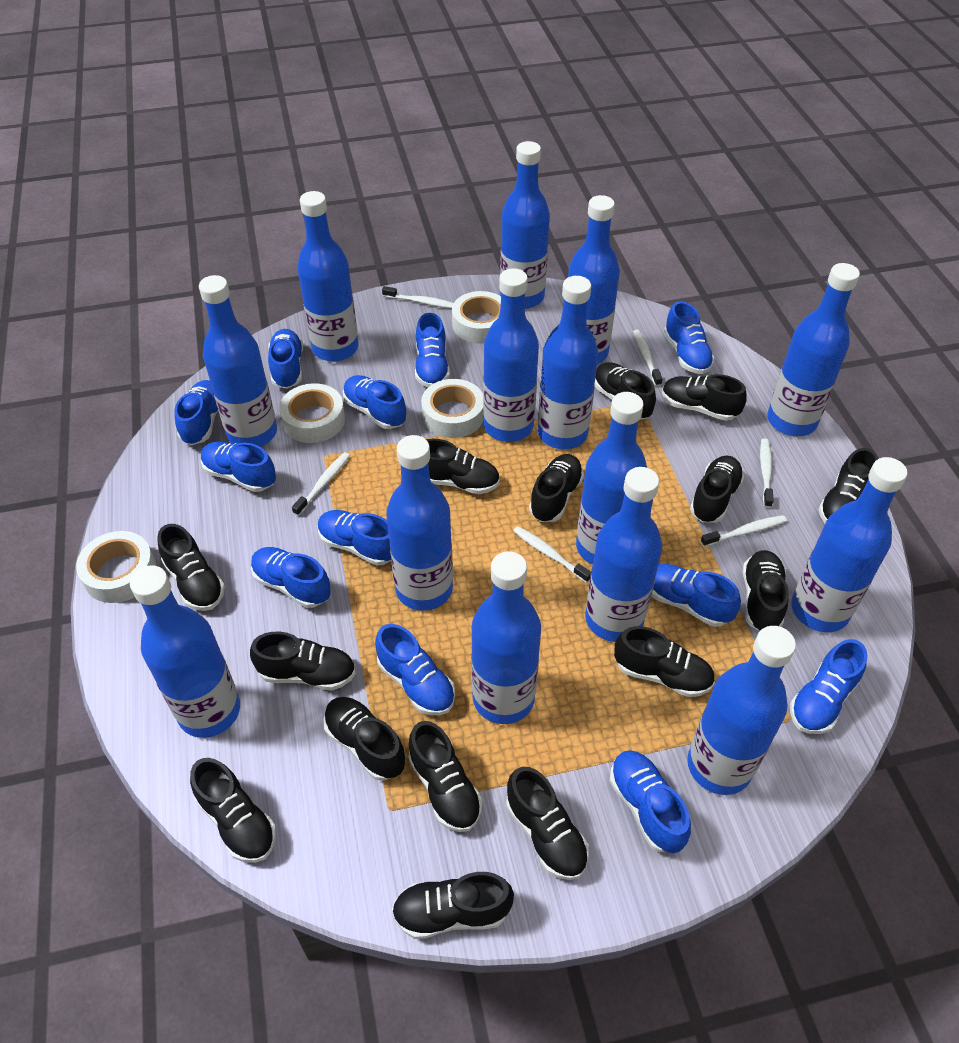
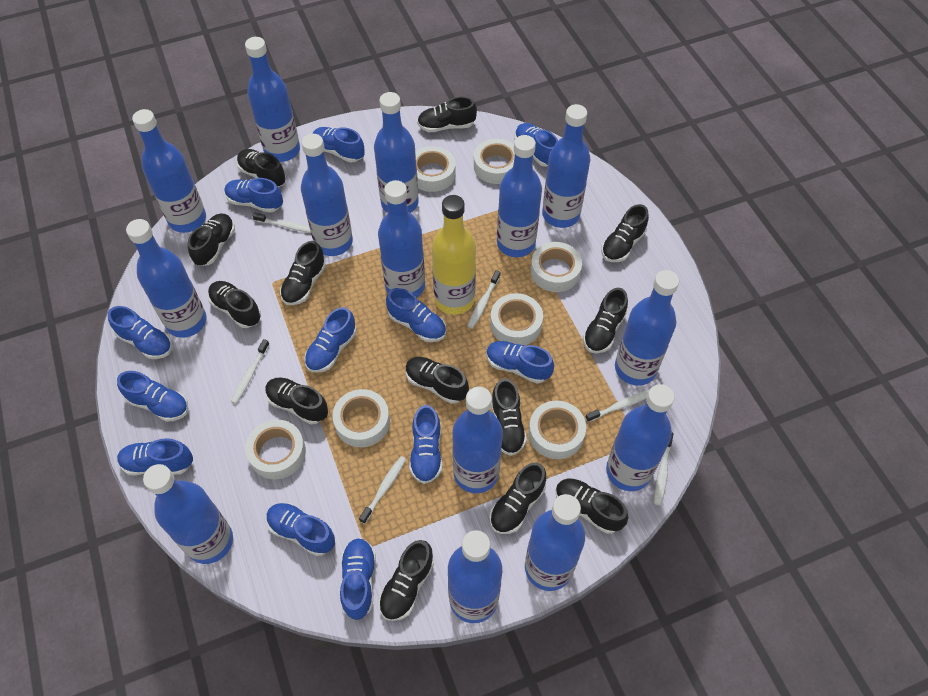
black shoe: [157,524,225,611] [190,758,276,863] [250,632,356,690] [323,697,406,781] [392,872,514,939] [408,721,482,832] [426,439,500,494] [506,767,589,880] [529,454,584,522] [594,362,656,420] [614,626,715,697] [662,374,747,421] [690,456,744,523] [742,550,789,631] [818,448,878,523] = 15 -> [188,214,235,266] [208,281,261,328] [237,149,286,187] [265,378,328,424] [280,241,326,305] [379,540,434,621] [405,357,469,404] [417,97,477,132] [490,463,546,534] [491,378,527,456] [555,478,628,534] [583,288,628,353] [601,204,649,262] = 13
white tape: [76,531,156,603] [279,383,345,443] [421,379,484,438] [452,291,501,344] = 4 -> [245,420,306,479] [332,389,390,447] [415,146,456,192] [474,139,515,184] [490,293,543,345] [528,401,586,459] [531,242,582,292] = 7
yellow bottle: none = 0 -> [432,195,476,315] = 1

